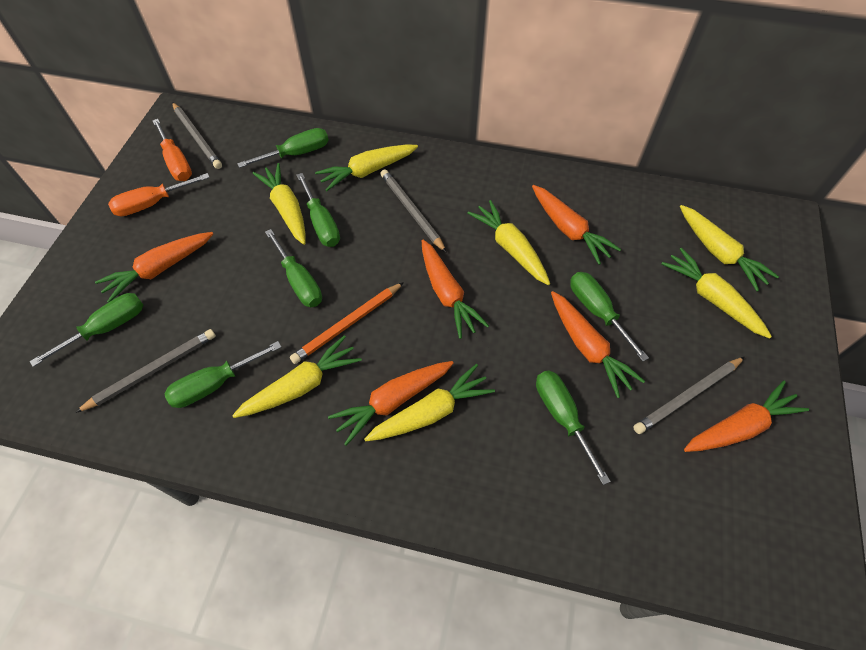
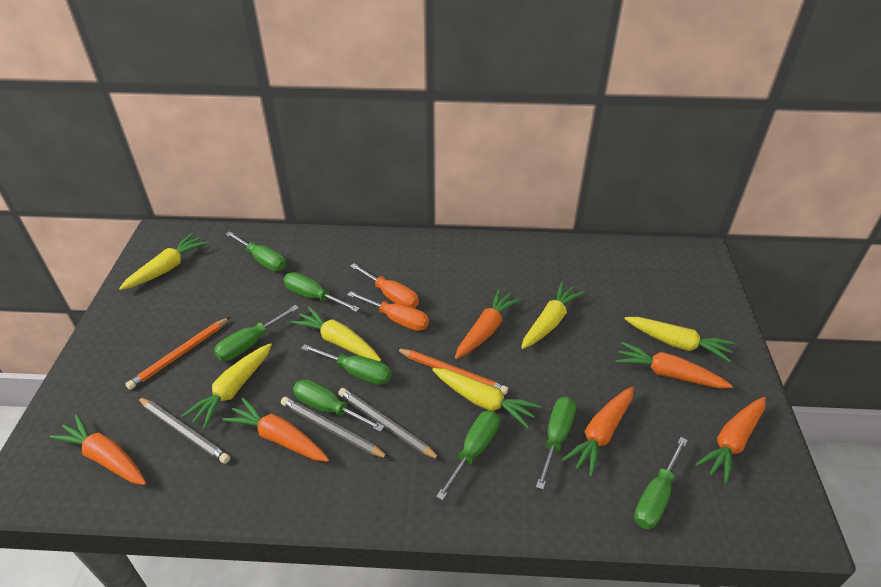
green screwdriver: [30,293,143,367] [164,341,281,408] [237,128,329,168] [265,229,322,307] [297,173,340,247] [536,370,611,485] [570,272,649,361] = 7 -> [214,305,299,361] [225,231,286,271] [284,272,360,312] [293,379,384,432] [301,344,391,385] [436,410,500,500] [536,397,576,490] [634,437,688,529] = 8
grey pencil: [75,329,216,413] [172,102,222,169] [380,169,447,253] [633,357,745,434] = 4 -> [138,397,230,464] [281,397,390,459] [338,388,441,460] = 3
orange pencil: [290,282,404,364] = 1 -> [126,317,230,390] [396,348,508,395] = 2
yellow carrot: [232,335,362,418] [253,163,306,245] [315,144,418,191] [364,364,495,442] [467,200,550,285] [661,248,772,339] [680,205,779,291] = 7 -> [119,233,208,290] [181,343,272,429] [291,306,381,361] [432,368,541,428] [521,282,585,349] [625,317,735,363] = 6

